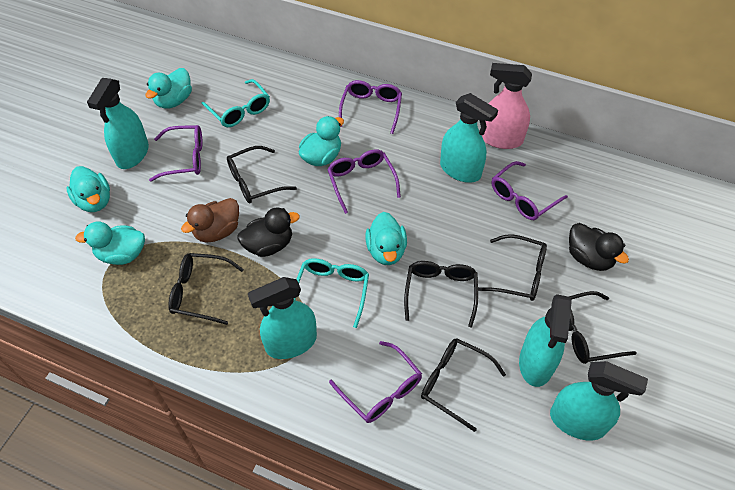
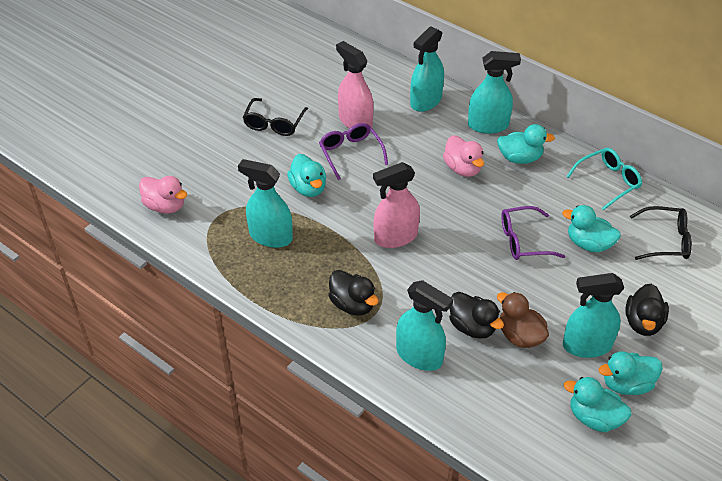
black duck: [237,207,300,257] [569,223,629,271] = 2 -> [328,270,379,315] [449,292,504,339] [626,284,669,336] = 3
black glasses: [168,253,244,325] [227,146,297,204] [404,261,478,328] [421,339,506,432] [478,234,547,301] [569,291,637,364] = 6 -> [243,98,308,136] [630,206,692,260] = 2
pink duck: none = 0 -> [139,176,187,214] [443,135,484,177] = 2
pink spray bottle: [482,63,532,149] = 1 -> [336,41,374,129] [373,162,420,248] = 2
purple glasses: [149,125,202,182] [327,149,401,214] [329,341,422,423] [339,80,402,134] [492,161,568,220] = 5 -> [319,123,388,180] [501,206,565,260] = 2
turquoise glasses: [201,79,270,127] [294,258,369,328] = 2 -> [566,148,642,210] = 1

